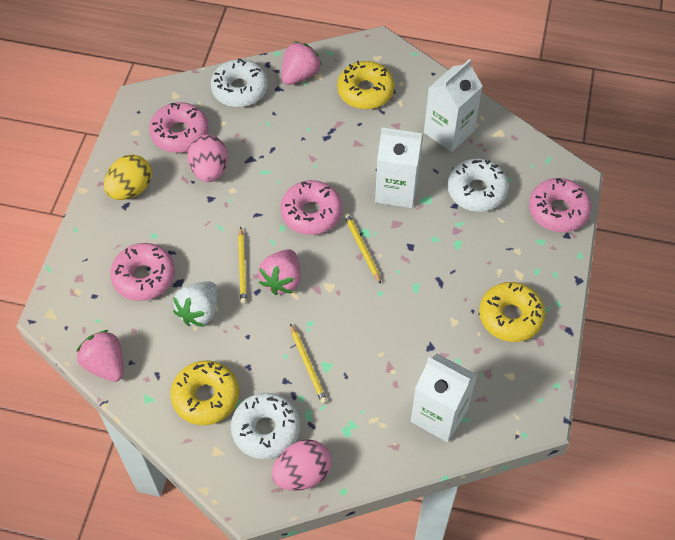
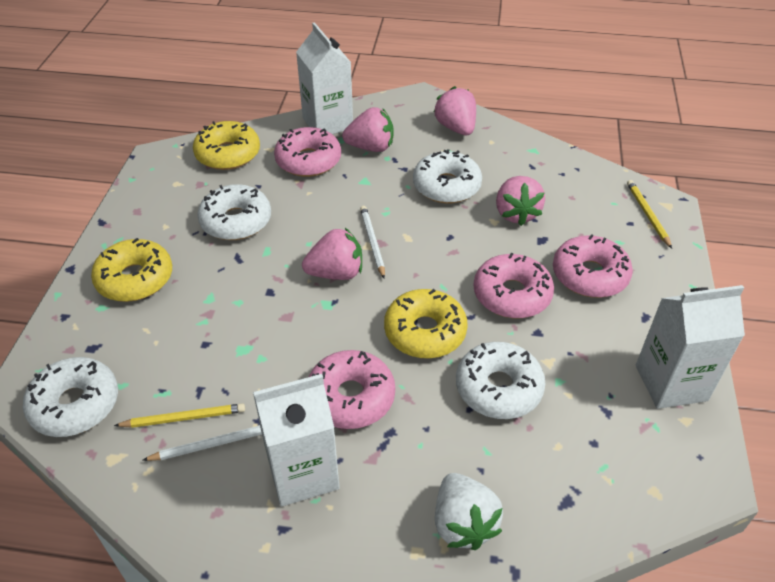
pink egg: [188,135,228,182] [272,440,331,491] = 2 -> none = 0
pink strawberry: [76,330,124,382] [258,249,301,295] [282,41,322,85] = 3 -> [302,228,362,280] [342,107,394,152] [434,86,476,135] [496,176,545,226] = 4
white donut: [210,59,268,107] [231,393,300,460] [447,158,509,212] = 3 -> [23,357,118,437] [197,184,271,240] [413,149,482,204] [456,342,545,419] = 4
white pencil: none = 0 -> [143,425,262,461] [360,206,385,279] = 2
yellow egg: [104,154,152,200] = 1 -> none = 0
yellow pencil: [238,227,247,304] [290,324,327,404] [344,213,381,284] = 3 -> [114,403,245,428] [627,180,672,248] = 2

